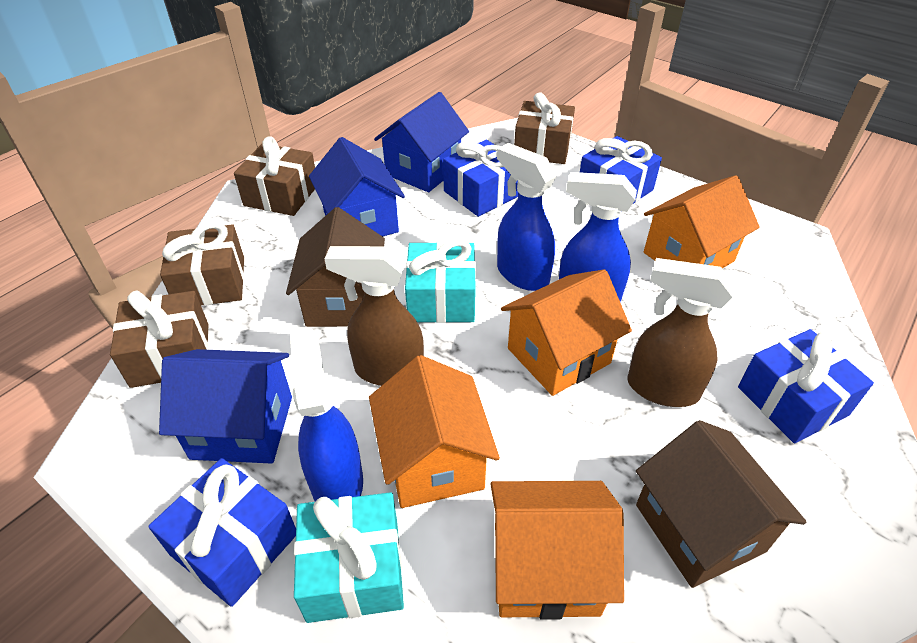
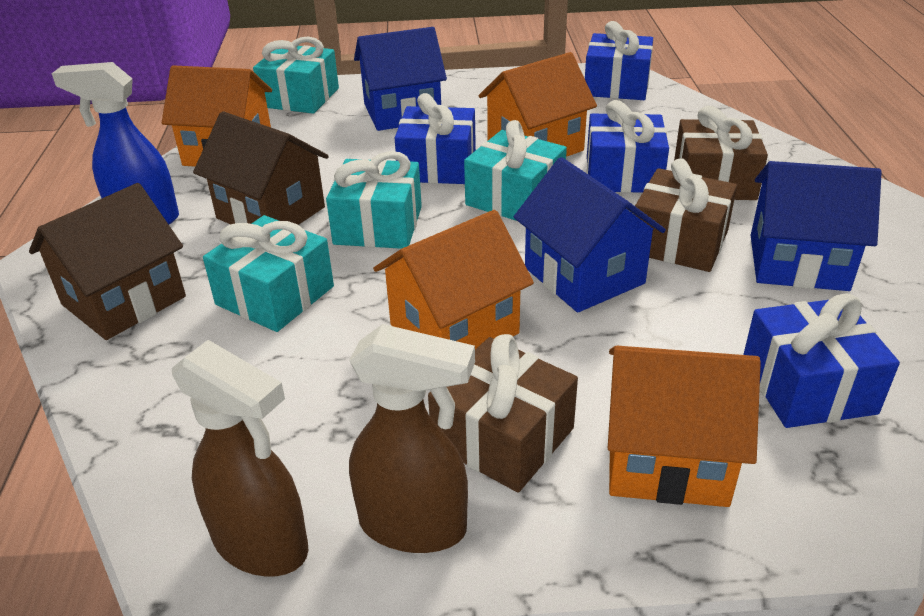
blue spray bottle: [290,329,363,501] [497,143,556,291] [559,172,637,302] = 3 -> [52,62,179,224] = 1
brown gift: [110,291,209,388] [160,222,244,306] [234,136,315,216] [514,92,575,164] = 4 -> [428,334,578,492] [634,158,737,272] [674,106,768,200] = 3
turquoise gift: [294,492,404,623] [405,239,476,323] = 2 -> [203,215,334,332] [253,36,339,114] [326,151,422,249] [464,120,567,221] = 4

